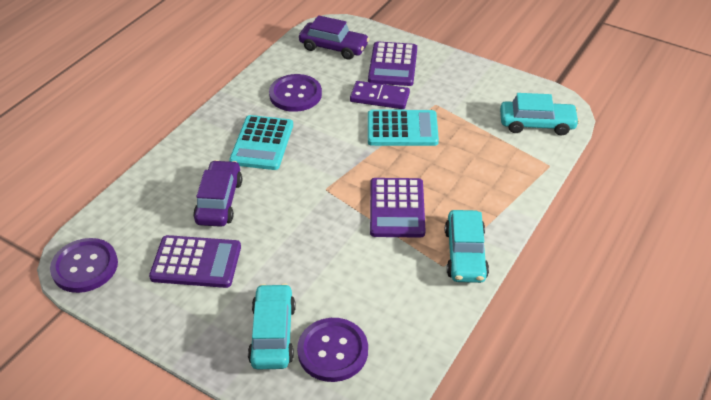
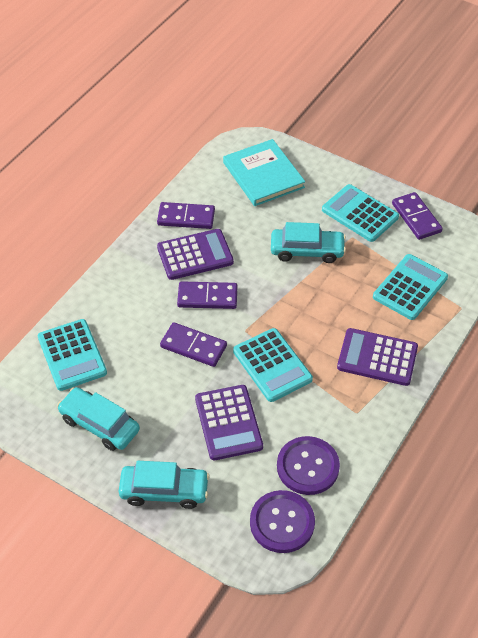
purple button: [50,238,118,293] [269,74,322,112] [297,318,368,382] = 3 -> [250,490,315,553] [277,436,340,495] = 2
purple car: [193,160,242,227] [299,15,369,60] = 2 -> none = 0
purple domino: [350,81,410,109] = 1 -> [157,202,215,229] [160,322,227,367] [177,281,237,309] [392,192,443,240] = 4
turquoise book: none = 0 -> [223,139,305,206] = 1
turquoise calculator: [229,115,293,170] [368,110,439,146] = 2 -> [38,319,107,391] [233,328,313,402] [322,184,399,242] [373,254,448,320] = 4

